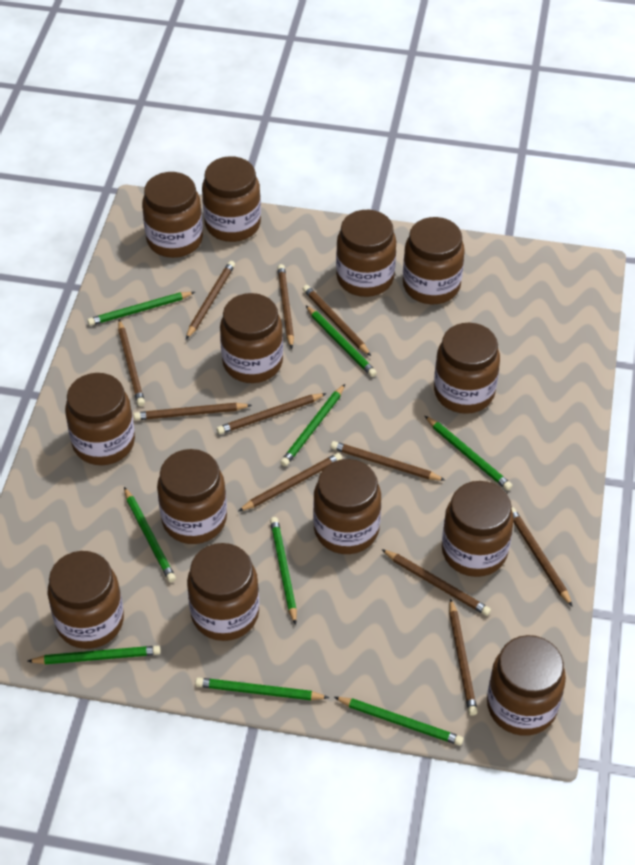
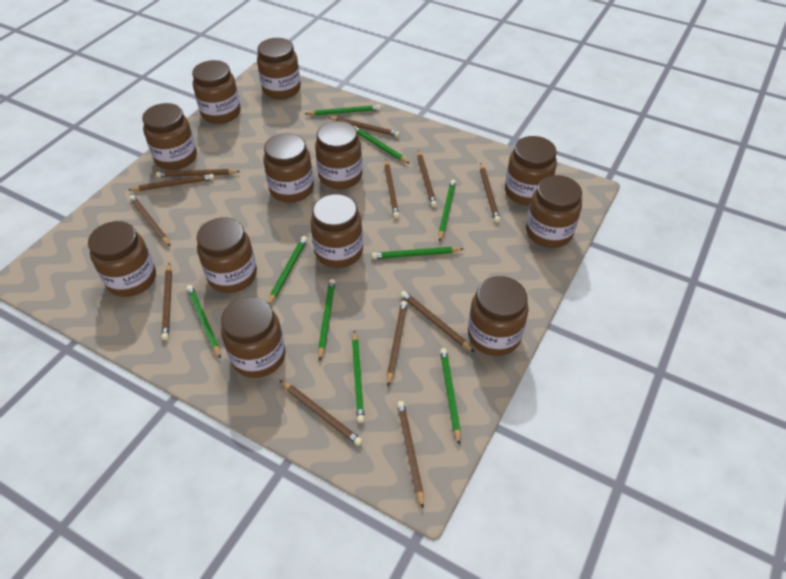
brown jar: [48,551,124,649] [65,373,135,465] [142,172,203,258] [157,449,227,544] [187,543,259,641] [202,156,261,242] [220,293,283,383] [313,459,381,554] [336,210,396,297] [403,217,465,304] [434,323,500,414] [442,481,514,577] [487,635,566,736] = 13 -> [88,221,156,297] [142,103,197,170] [192,60,241,124] [197,217,257,293] [221,297,286,378] [257,38,301,99] [263,133,314,203] [310,194,363,268] [315,121,362,189] [468,276,529,356] [505,136,557,206] [526,175,582,248] = 12
brown pencil: [118,320,145,406] [134,403,252,420] [186,261,235,339] [217,393,327,434] [239,453,342,511] [277,264,294,349] [303,285,371,356] [331,441,446,481] [381,549,491,616] [449,598,478,716] [511,507,573,607] = 11 -> [129,174,214,191] [129,195,170,246] [156,169,240,177] [162,263,172,340] [280,380,363,446] [329,116,400,137] [384,160,399,218] [387,301,407,386] [397,401,424,508] [400,291,474,352] [417,150,437,207] [480,163,500,223] = 12

